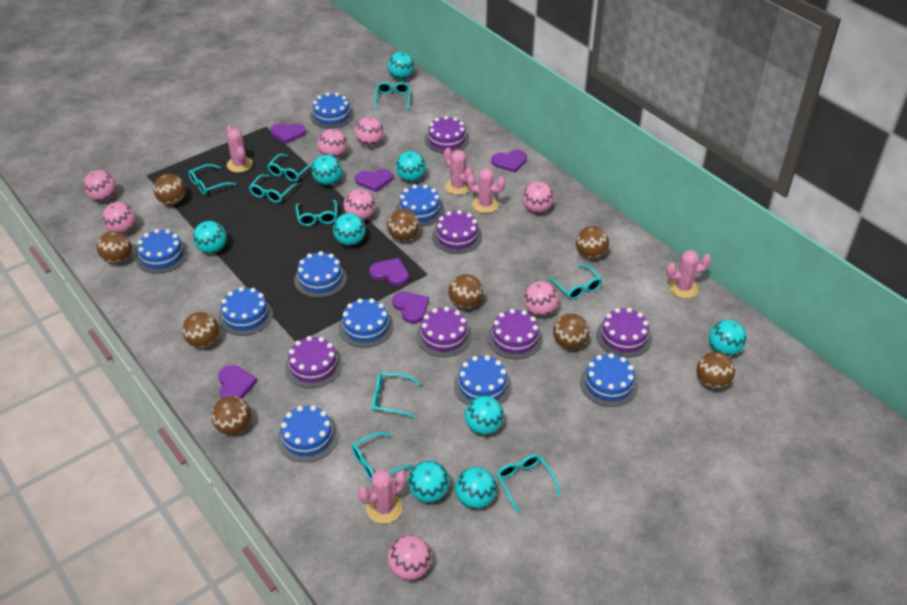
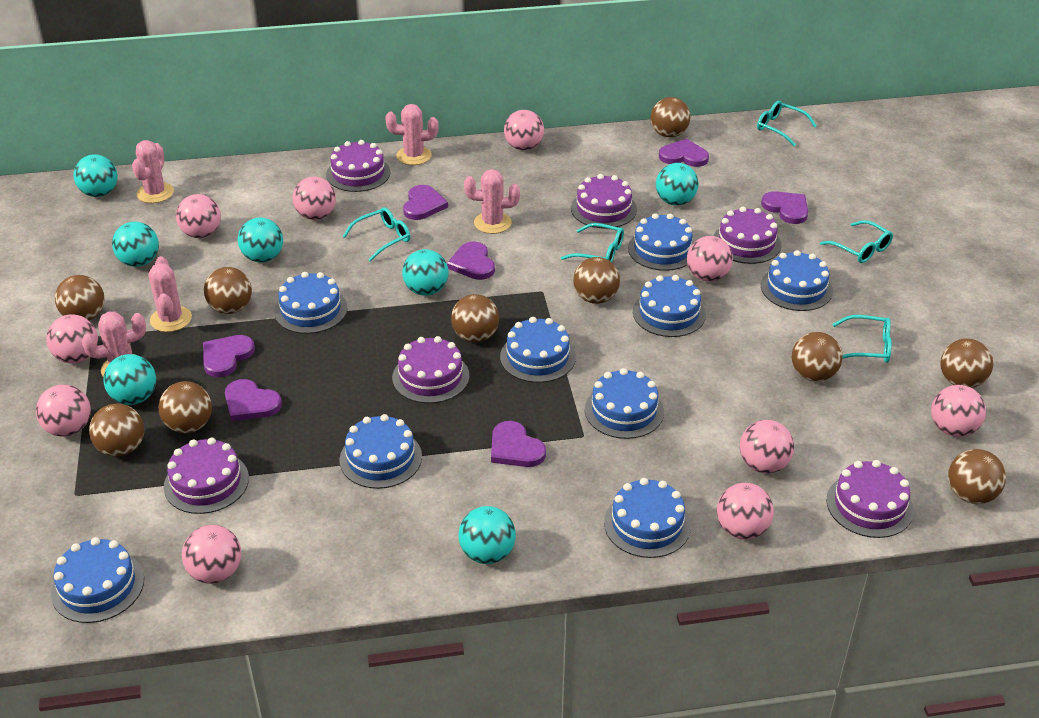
brown ball: [97,231,132,264] [153,174,186,205] [182,312,219,348] [211,396,251,435] [387,209,419,241] [448,274,483,309] [553,313,589,349] [576,226,609,259] [697,352,735,389] = 9 -> [55,275,105,320] [89,404,144,457] [158,381,212,433] [204,267,252,314] [451,294,499,342] [573,257,620,304] [650,97,690,137] [792,332,843,382] [940,338,993,388] [948,449,1006,504] = 10
pink ball: [83,170,116,201] [102,202,136,234] [318,129,347,158] [344,189,375,221] [355,117,384,146] [387,535,431,580] [522,181,554,213] [524,281,559,316] = 8 -> [36,384,91,437] [46,314,98,364] [176,194,221,238] [182,525,241,584] [292,176,336,220] [504,110,544,150] [687,236,733,282] [717,483,774,540] [740,420,794,474] [931,385,986,437] = 10
purple heart: [218,365,258,399] [270,123,306,144] [355,169,393,192] [369,258,409,286] [392,292,429,323] [491,150,527,173] = 6 -> [203,335,255,377] [225,379,282,421] [403,185,448,220] [447,241,495,280] [491,421,546,467] [659,139,709,167] [761,191,808,224] = 7
turquoise ball: [193,221,227,254] [312,155,342,185] [333,213,366,246] [387,52,414,80] [396,151,426,182] [408,461,449,503] [455,467,497,509] [465,396,504,435] [709,320,747,356] = 9 -> [73,154,118,197] [103,354,156,405] [112,222,159,267] [238,217,283,262] [402,249,448,296] [458,506,516,564] [656,163,699,206] = 7
turquoise glasses: [188,164,236,195] [249,174,299,203] [267,154,313,182] [296,200,337,226] [352,432,413,482] [372,373,421,418] [374,82,410,110] [497,454,560,513] [547,265,602,300] = 9 -> [342,207,411,262] [561,223,624,262] [757,101,817,146] [820,220,893,263] [832,315,892,363] = 5

